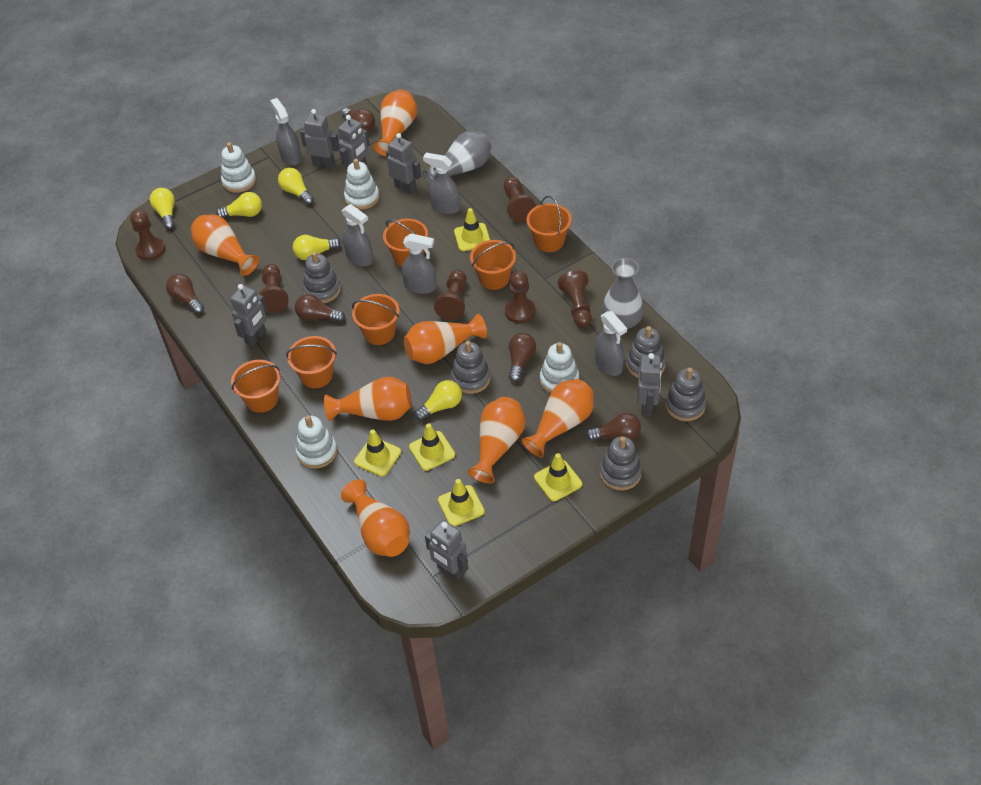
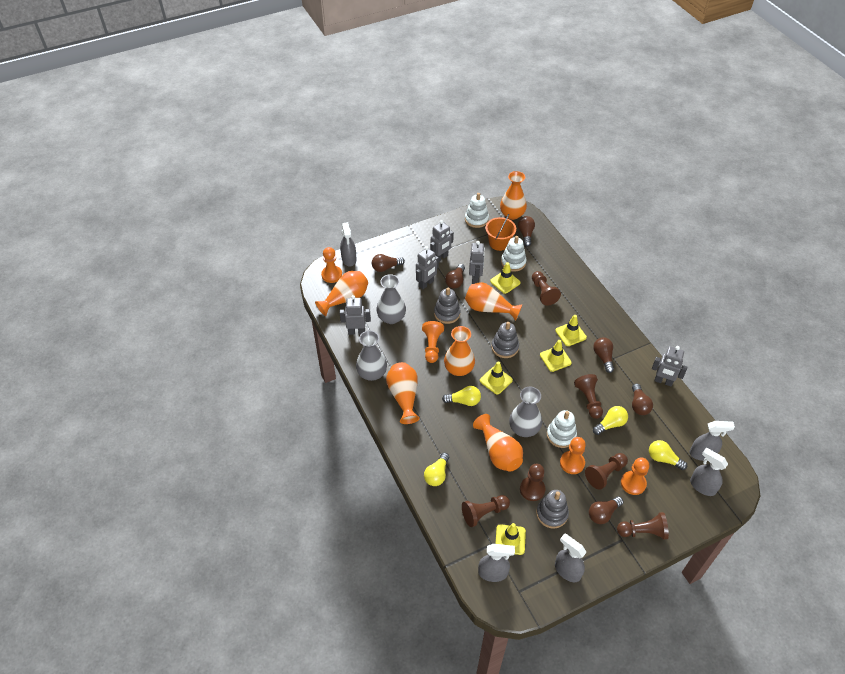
brown light bulb: [166,274,204,314] [295,294,345,322] [341,108,375,132] [509,333,536,382] [586,413,641,441] = 5 -> [372,254,405,272] [445,264,465,289] [518,216,535,247] [589,496,624,524] [593,337,614,373] [632,384,653,415] = 6
grey robot: [230,284,267,347] [300,109,339,168] [338,115,370,168] [386,133,421,194] [425,520,469,581] [637,353,662,416] = 6 -> [340,295,371,335] [416,246,439,289] [430,220,454,261] [469,241,485,284] [652,346,687,387] = 5
grey stacking toy: [303,252,341,303] [451,341,491,394] [600,436,642,490] [626,326,666,378] [665,367,706,421] = 5 -> [434,287,461,324] [491,322,519,358] [536,490,569,529] = 3
grey vase: [423,131,491,185] [602,258,644,329] = 2 -> [356,330,387,381] [376,274,406,324] [509,387,542,437] = 3
orange bucket: [231,360,281,413] [286,336,337,388] [352,294,400,345] [383,219,428,267] [470,240,516,290] [526,196,572,252] = 6 -> [485,214,516,251] = 1
orange pawn: none = 0 -> [321,247,342,283] [422,321,444,363] [560,437,586,474] [621,457,649,495] = 4
orange vase: [191,215,259,276] [324,377,412,421] [341,479,410,557] [373,90,417,157] [404,314,487,364] [468,397,526,483] [521,379,594,458] = 7 -> [315,271,368,316] [386,362,420,424] [444,326,475,376] [465,282,523,321] [473,414,523,472] [500,171,527,220] = 6
white stacking toy: [221,142,256,193] [295,415,337,469] [344,159,379,210] [540,342,579,394] = 4 -> [465,193,489,228] [501,236,527,272] [547,410,577,448] = 3
yellow light bulb: [149,188,175,229] [216,192,262,218] [278,168,314,205] [293,235,341,260] [414,380,462,421] = 5 -> [424,452,449,486] [442,386,481,406] [593,406,628,435] [649,440,687,470] = 4

